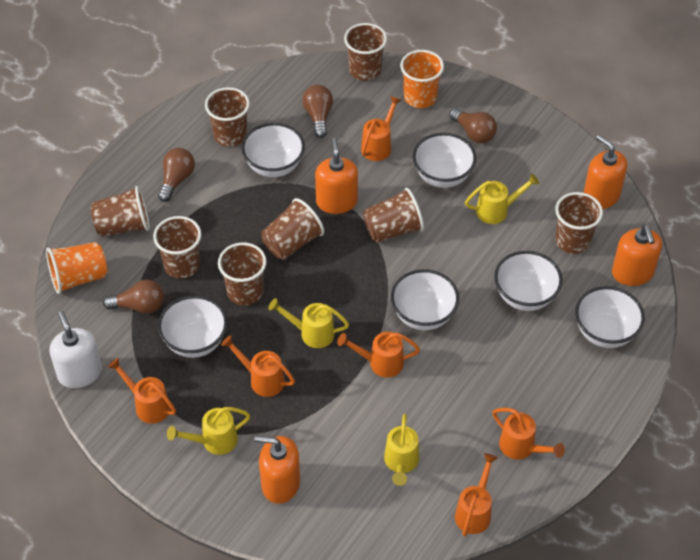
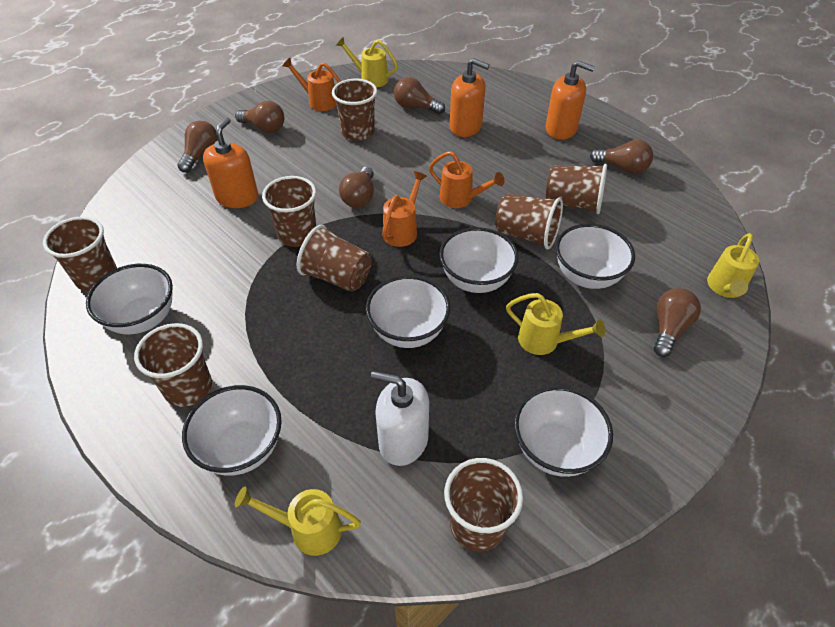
brown light bulb: [103,280,164,314] [158,148,195,202] [302,85,333,138] [449,108,497,143] = 4 -> [177,121,218,173] [235,101,284,133] [339,167,374,208] [394,77,445,114] [590,140,653,174] [654,288,701,357] = 6
orange cup: [46,242,107,294] [400,50,444,108] = 2 -> none = 0
orange soap dispenser: [255,436,300,504] [315,138,358,214] [584,135,627,209] [612,225,662,286] = 4 -> [203,117,258,208] [450,58,490,137] [546,60,595,140] = 3
orange watering can: [108,358,176,424] [221,335,295,397] [337,332,420,378] [361,96,402,161] [455,453,498,536] [492,408,565,459] = 6 -> [282,58,341,111] [382,171,427,247] [429,151,505,208] = 3

